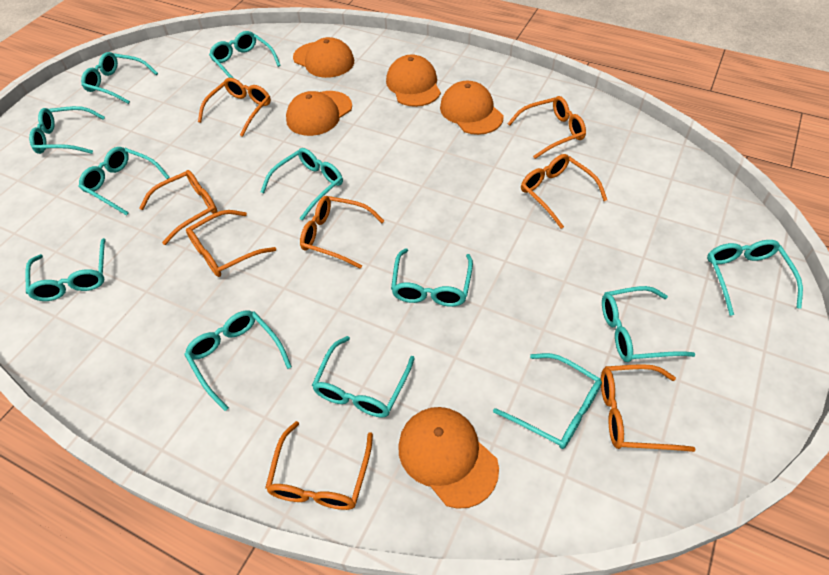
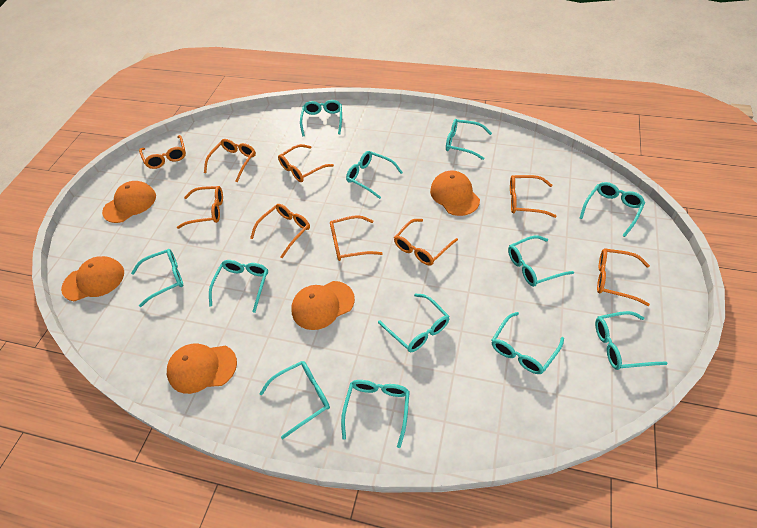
orange glasses: [139,170,218,245] [186,210,276,277] [198,78,271,137] [265,421,373,510] [300,196,384,269] [507,96,586,159] [521,154,607,229] [601,364,696,452] = 8 -> [139,135,186,169] [177,186,223,229] [204,139,256,182] [250,204,310,258] [278,144,334,182] [330,215,383,261] [394,219,458,265] [510,175,557,218] [597,248,650,306] = 9

